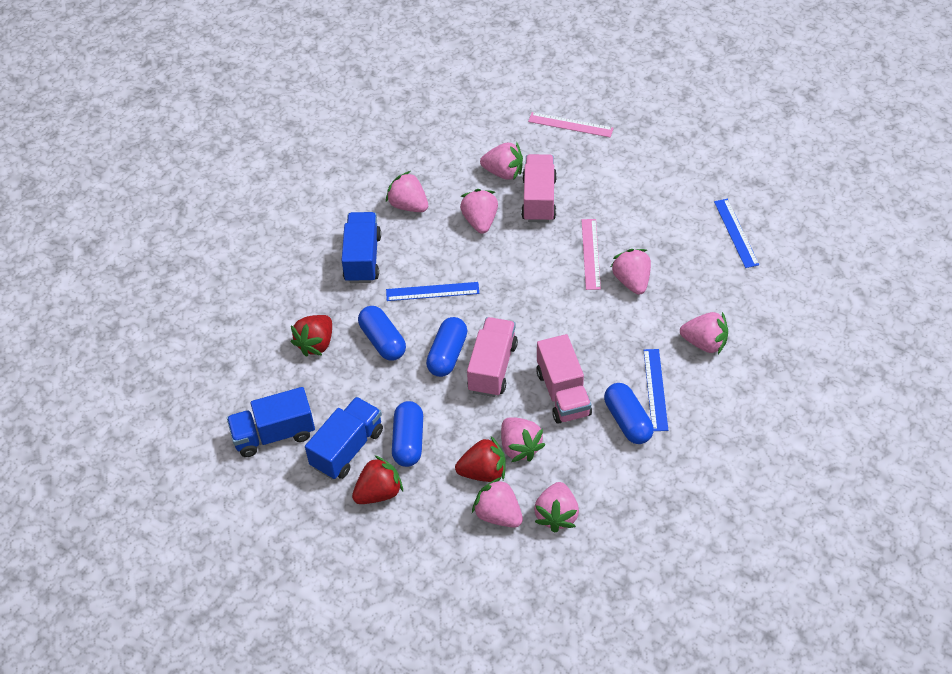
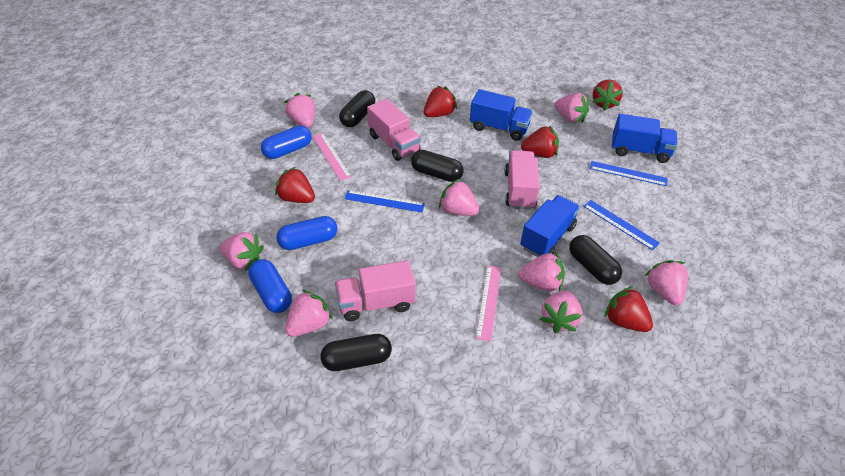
black capsule: none = 0 -> [321,334,392,371] [339,90,375,127] [411,150,464,182] [569,235,622,285] = 4
blue capsule: [358,306,406,361] [392,401,423,467] [426,317,467,377] [604,383,654,444] = 4 -> [248,259,292,313] [261,125,312,159] [276,216,338,250] = 3
red strawberry: [291,315,332,357] [352,455,403,504] [455,436,506,482] = 3 -> [275,167,315,203] [424,86,457,117] [521,125,559,158] [593,80,624,111] [605,286,653,332] = 5

